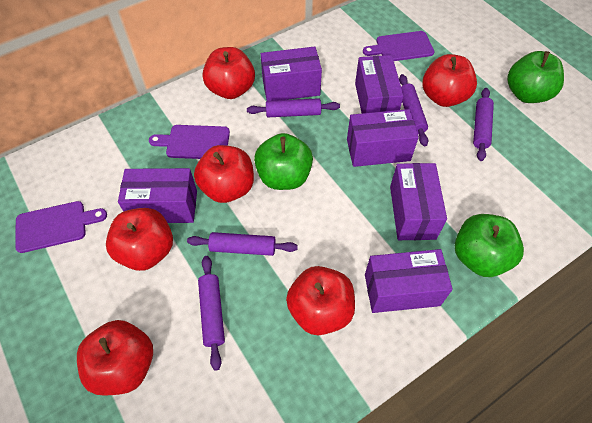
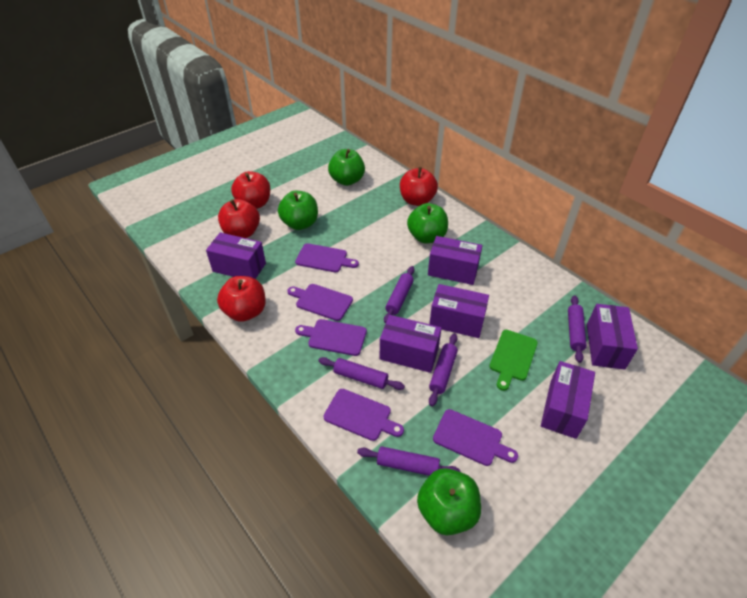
green apple: [254,133,313,190] [455,214,524,277] [507,51,564,103] = 3 -> [278,191,318,230] [328,149,365,186] [407,203,448,244] [417,468,481,535] = 4
green cutting board: none = 0 -> [489,330,538,391] = 1
purple cutting board: [15,201,107,253] [149,125,230,159] [363,31,434,61] = 3 -> [287,284,353,321] [295,243,359,273] [295,319,367,356] [323,389,404,441] [433,409,518,466] = 5
red apple: [77,320,153,396] [106,208,173,271] [194,145,254,203] [203,47,255,99] [286,266,355,335] [423,54,477,107] = 6 -> [217,276,266,322] [218,199,260,238] [231,171,270,209] [400,167,438,206] = 4

